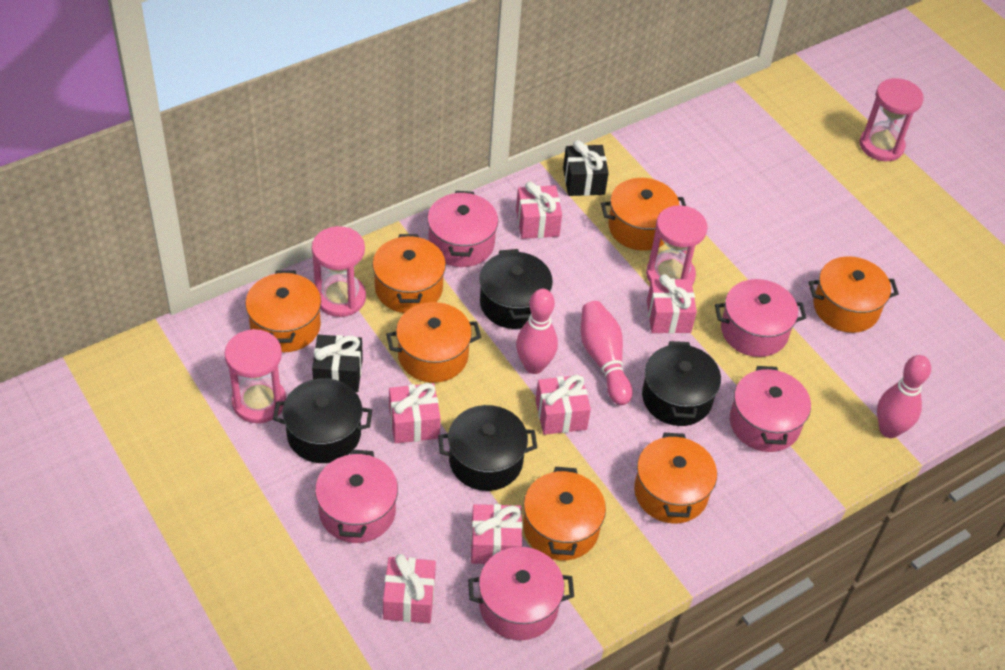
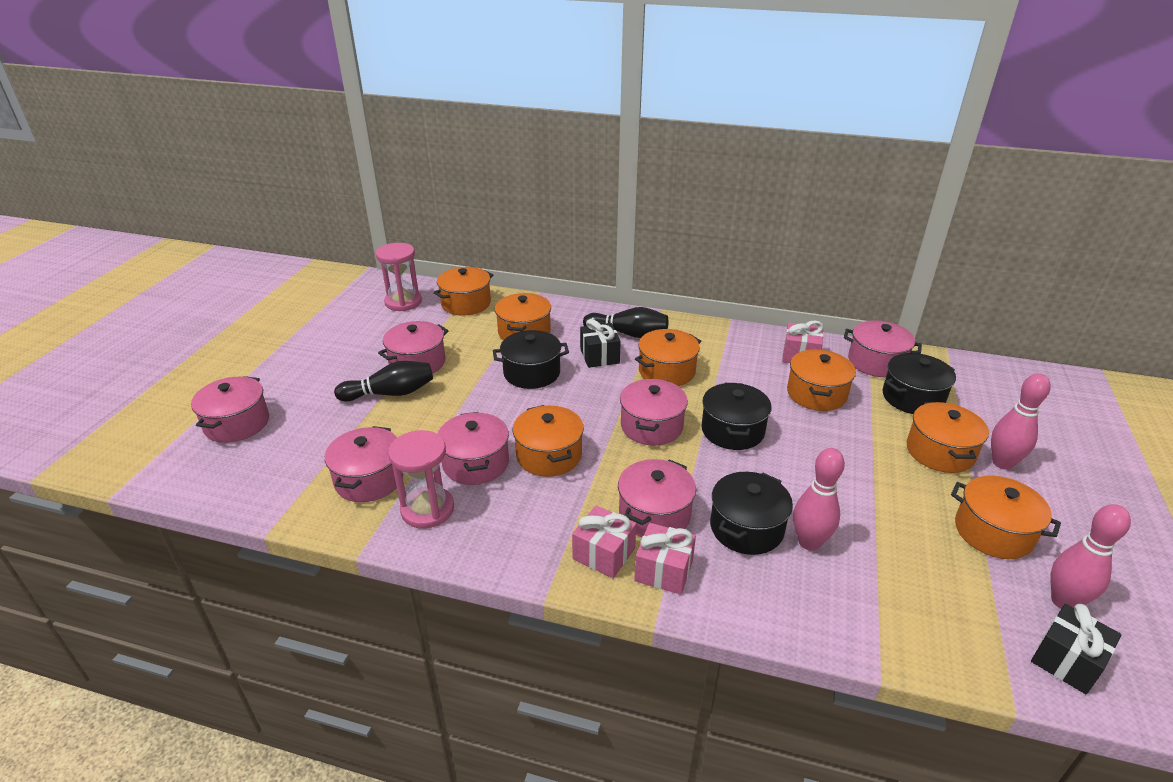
black bowling pin: none = 0 -> [334,361,433,402] [583,307,668,338] = 2
pink gift: [383,554,436,623] [389,383,441,443] [471,504,522,564] [516,181,562,239] [535,375,591,435] [647,274,697,334] = 6 -> [572,506,636,578] [634,523,696,595] [782,320,824,363] = 3
pink hourglass: [224,329,286,423] [312,226,366,317] [646,205,708,285] [860,78,924,161] = 4 -> [376,243,422,311] [388,430,454,529] = 2
pink pot: [315,450,398,543] [427,191,498,267] [468,547,574,640] [715,279,806,357] [730,366,811,452] = 5 -> [191,376,269,443] [325,426,403,502] [378,321,449,374] [437,412,509,485] [618,459,696,537] [620,378,688,445] [844,320,922,377] = 7

